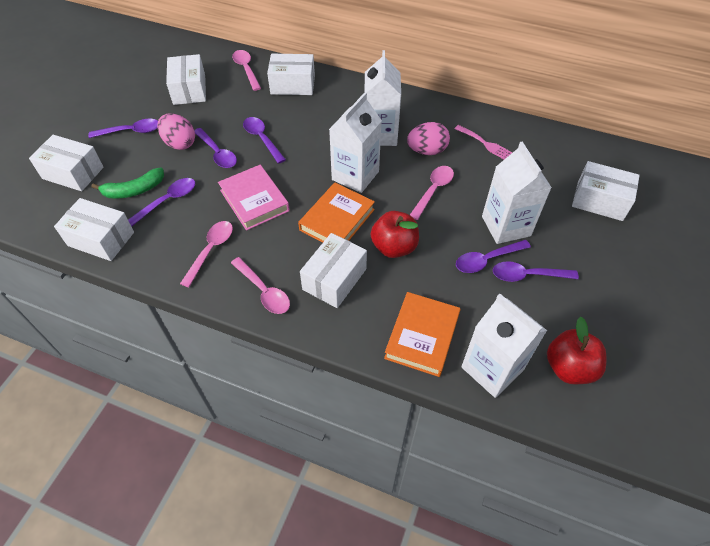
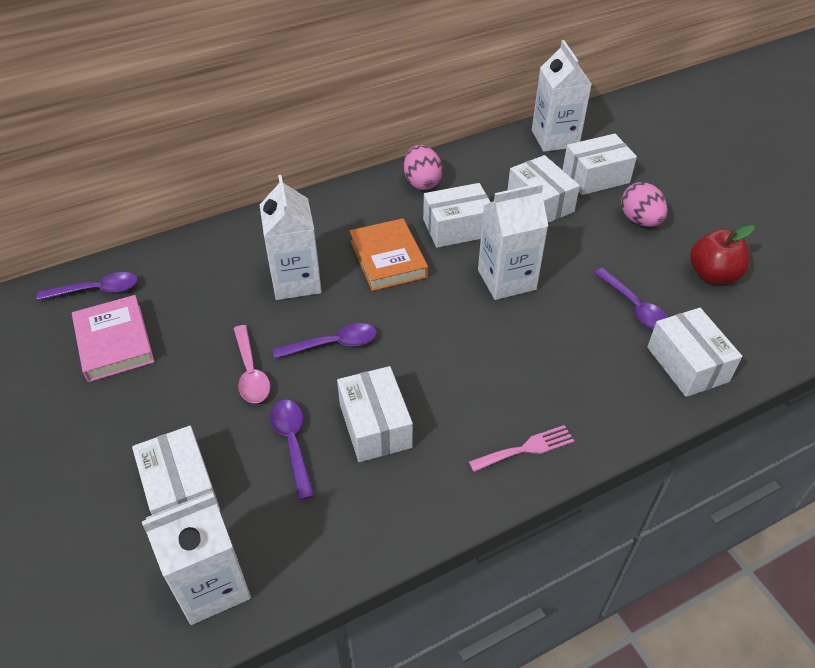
green banana: [91,168,164,199] = 1 -> none = 0
orange book: [298,183,375,243] [384,292,461,377] = 2 -> [349,218,428,291] = 1
pink spoon: [180,221,233,287] [231,257,290,314] [232,50,261,91] [410,166,454,220] = 4 -> [234,325,270,403] = 1
purple spoon: [88,119,158,138] [128,178,195,226] [194,128,237,168] [243,117,286,164] [456,240,531,273] [493,261,579,282] = 6 -> [37,272,138,300] [270,400,314,500] [273,323,377,359] [594,268,668,330] = 4
red apple: [371,211,419,258] [547,317,606,384] = 2 -> [690,225,755,284] = 1

